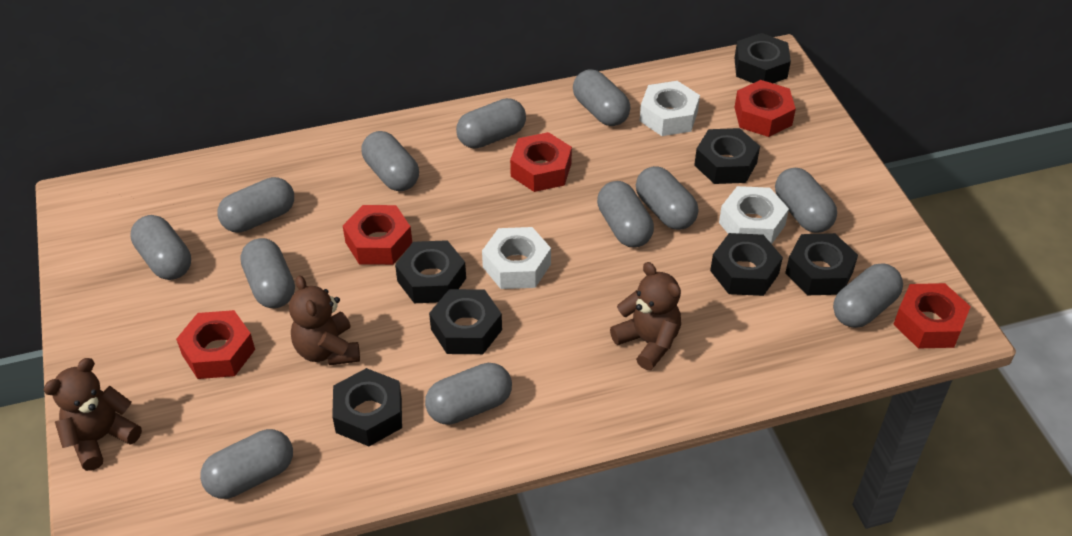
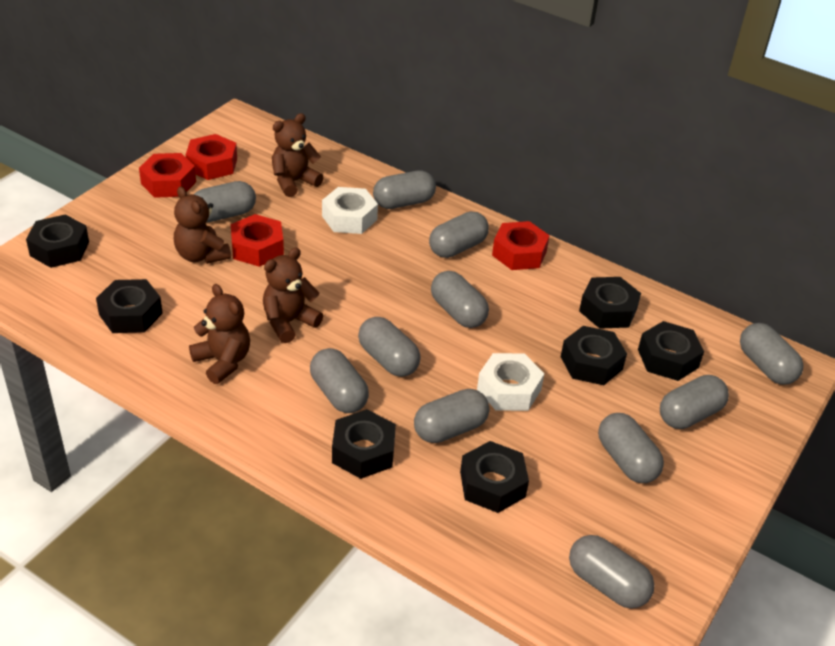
brown teddy bear: [43,358,142,471] [289,275,360,365] [610,262,681,370] = 3 -> [174,187,231,264] [189,284,250,384] [263,248,323,343] [272,113,324,197] = 4
grey capsule: [130,215,191,280] [200,429,293,499] [218,177,294,233] [240,238,295,308] [361,131,419,191] [425,363,512,425] [456,98,526,149] [573,69,630,126] [597,181,654,247] [636,166,698,230] [775,168,837,233] [833,263,903,328] = 12 -> [194,181,256,222] [310,348,369,413] [358,317,421,377] [373,170,436,209] [414,389,490,443] [429,211,489,258] [431,271,489,328] [569,535,654,608] [598,413,664,483] [660,375,729,429] [740,323,804,385] = 11
red nut: [176,310,255,379] [343,205,412,265] [510,132,572,192] [734,80,796,137] [893,283,971,349] = 5 -> [139,153,196,198] [186,134,237,180] [231,214,284,267] [492,221,550,270] = 4
white nut: [482,227,551,289] [640,81,700,136] [719,186,789,244] = 3 -> [322,187,378,234] [477,353,544,411] = 2

